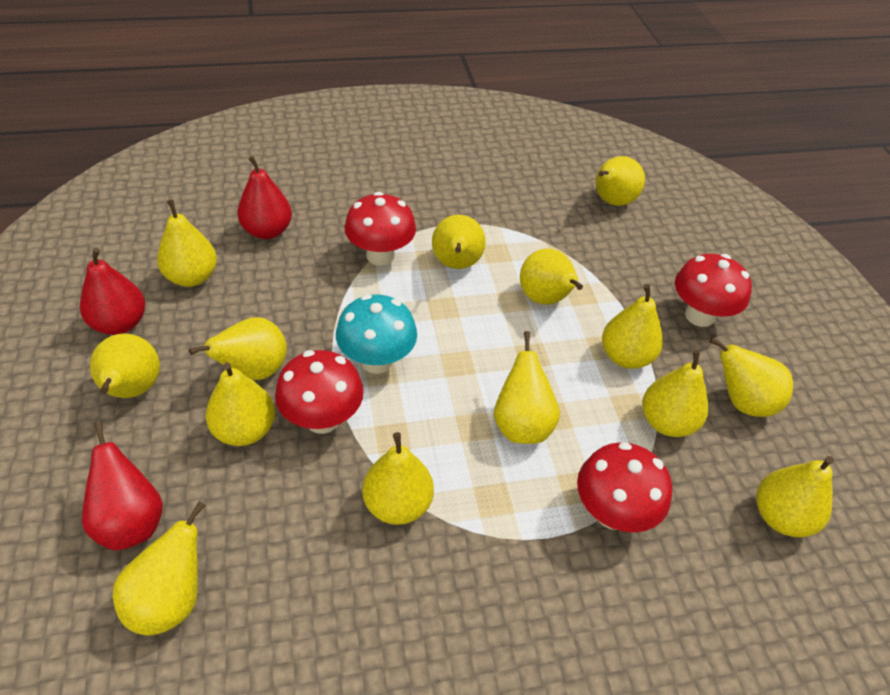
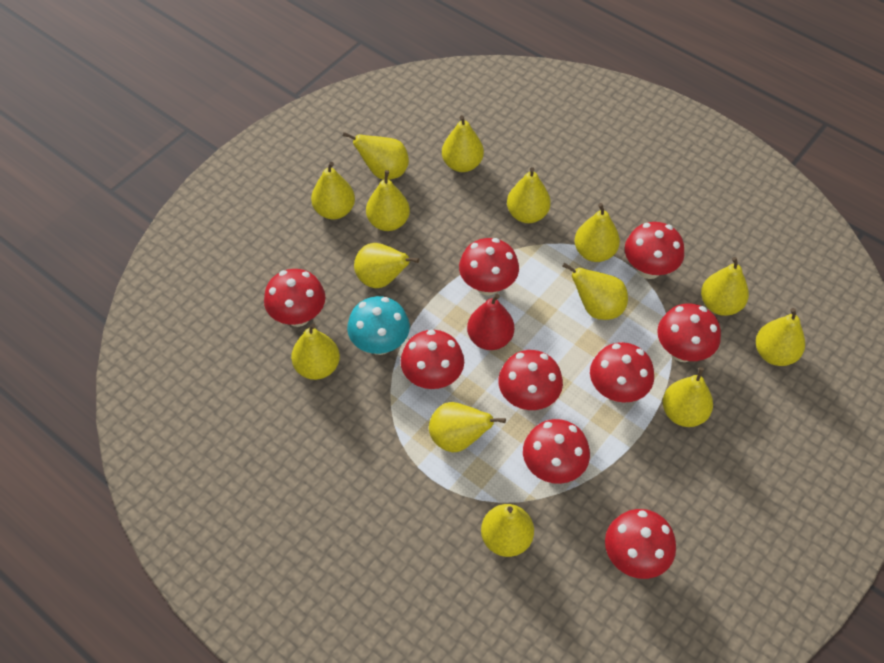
red mushroom: [275,350,364,434] [345,192,416,266] [577,442,672,532] [675,254,752,327] = 4 -> [264,269,325,327] [401,330,464,389] [459,238,519,296] [498,350,563,410] [523,419,590,484] [590,342,654,403] [605,509,676,579] [625,222,684,279] [657,304,721,362] = 9
red pear: [80,248,145,335] [82,421,163,550] [237,156,292,239] = 3 -> [467,294,514,350] = 1

